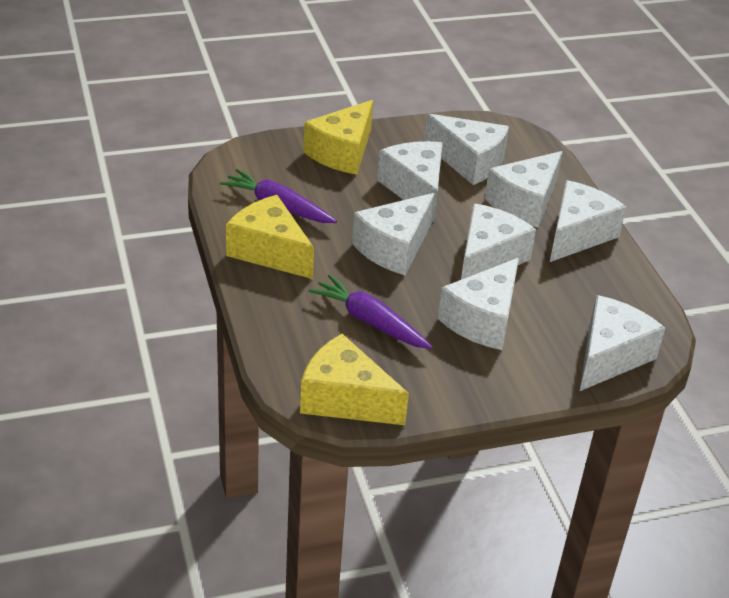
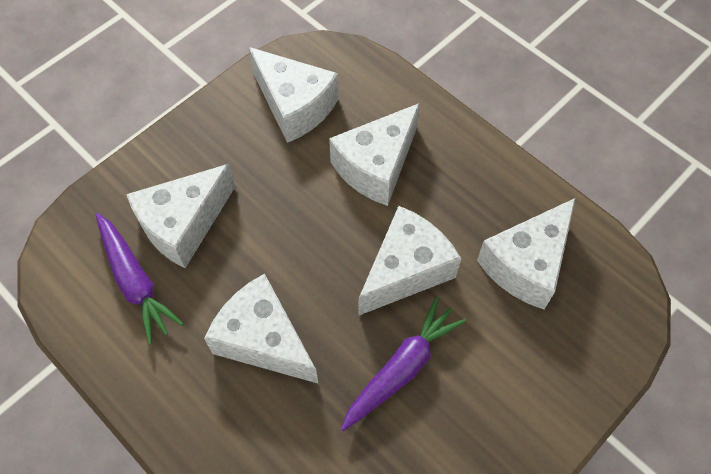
white cheese: [352,193,435,276] [377,141,443,222] [424,114,509,185] [438,258,519,350] [461,203,536,280] [485,151,563,228] [550,180,626,262] [580,295,665,391] = 8 -> [126,164,236,268] [204,274,318,383] [248,47,339,143] [329,103,420,206] [358,206,461,316] [477,198,576,309] = 6
yellow cheese: [226,195,314,279] [300,334,409,425] [303,100,373,174] = 3 -> none = 0

